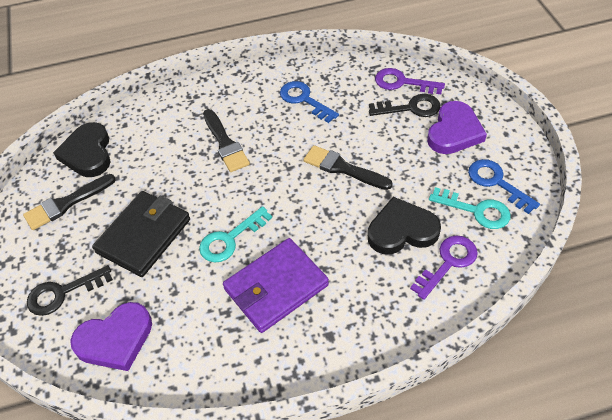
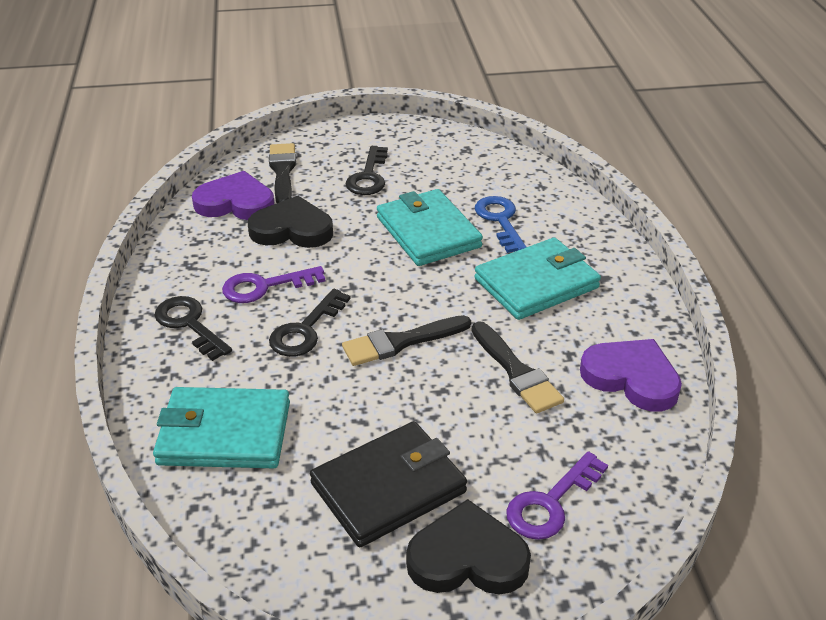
black key: [27,265,113,316] [369,94,440,117] = 2 -> [154,296,232,361] [269,289,351,357] [346,146,388,195] = 3
blue key: [280,81,339,123] [468,159,540,214] = 2 -> [475,196,526,253] = 1
purple wallet: [223,238,329,333] = 1 -> none = 0
turquoise key: [199,206,272,262] [429,187,511,229] = 2 -> none = 0
turquoise wallet: none = 0 -> [153,387,290,468] [377,189,483,266] [474,237,601,320] = 3

